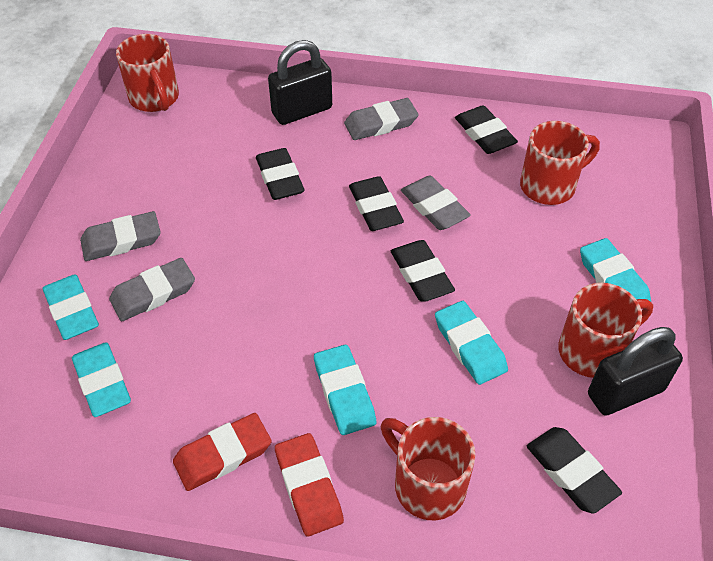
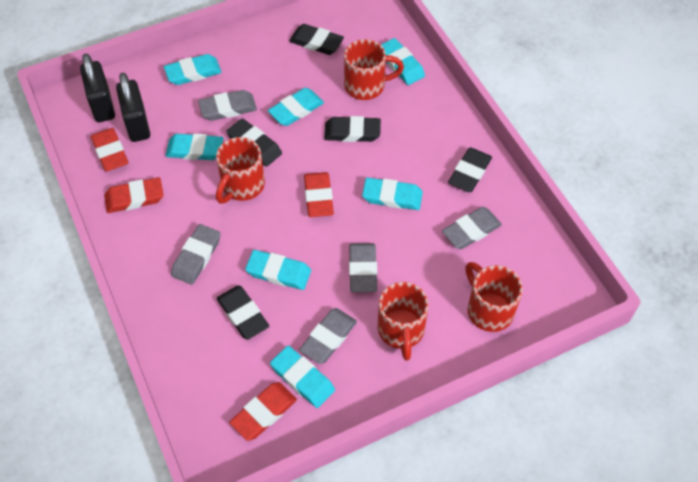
grey eraser: [80,211,161,261] [109,258,195,321] [344,98,419,140] [401,176,471,230] = 4 -> [171,224,221,285] [198,90,257,121] [299,308,357,364] [349,243,377,292] [442,207,502,249] = 5
red eraser: [173,413,272,491] [275,433,344,537] = 2 -> [91,128,129,172] [104,177,164,213] [229,382,297,441] [304,172,334,217] = 4
turquoise eraser: [43,274,99,340] [72,342,131,417] [314,345,376,435] [435,301,508,385] [580,238,651,302] = 5 -> [164,54,222,85] [165,133,224,160] [245,250,311,290] [268,88,324,126] [270,346,335,408] [362,178,423,210] [381,38,425,85] = 7

